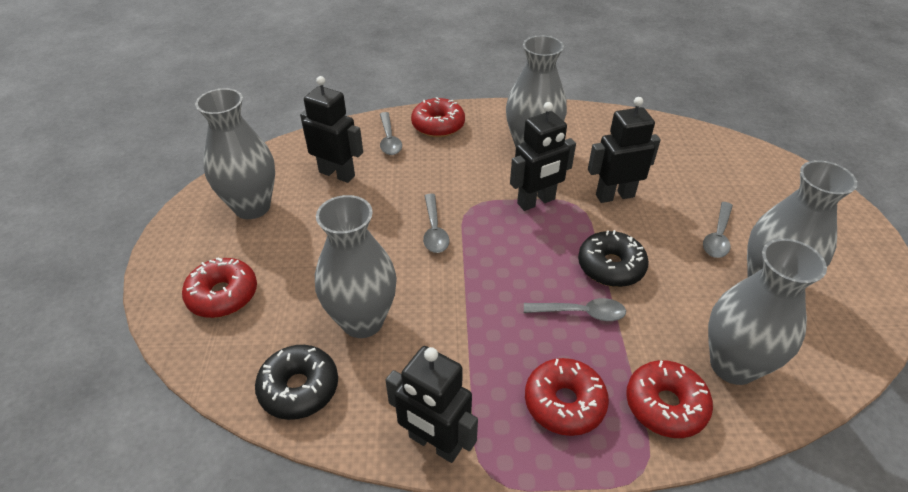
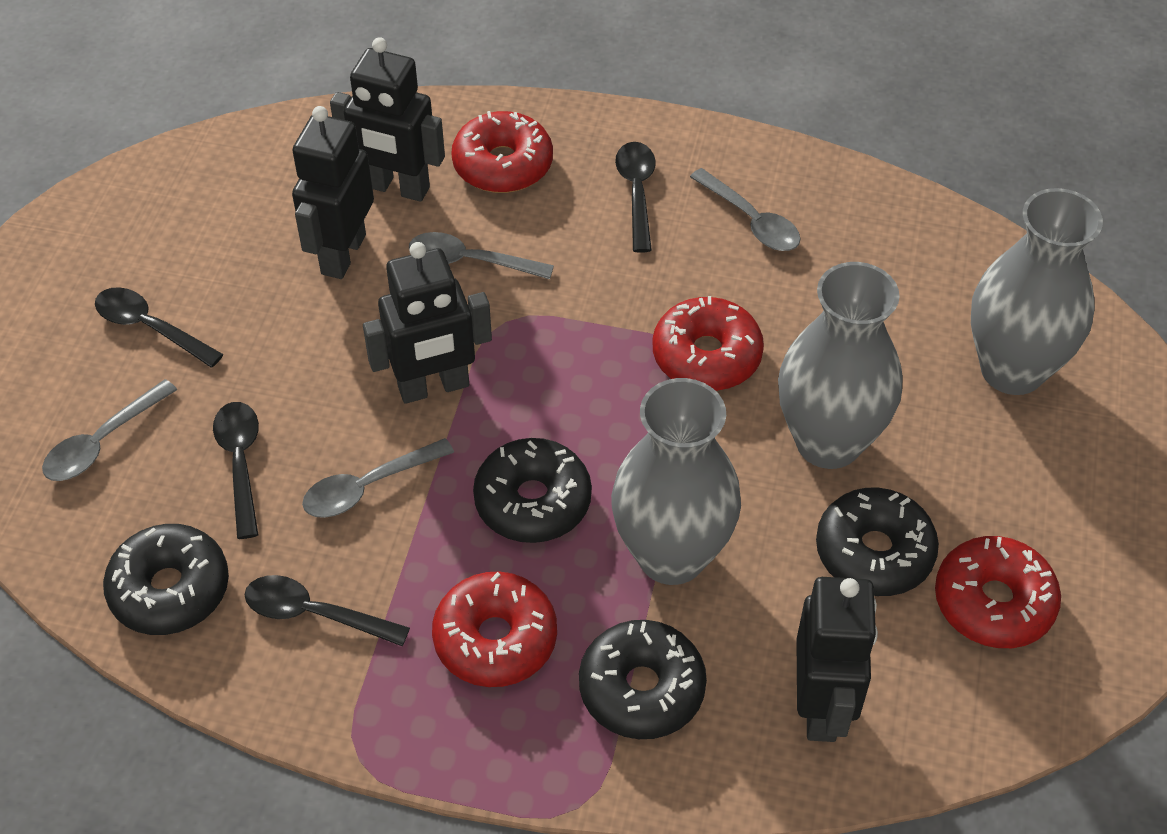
black donut: [255,345,338,420] [578,230,649,287] = 2 -> [103,524,229,635] [473,438,592,543] [579,620,707,739] [816,488,939,596] = 4
black spoon: none = 0 -> [95,287,224,368] [213,402,259,539] [245,575,410,646] [615,142,656,253] = 4
grey vase: [195,88,275,219] [315,195,397,338] [506,35,567,147] [708,238,827,385] [747,160,857,277] = 5 -> [611,378,741,585] [778,262,902,469] [971,188,1103,395] = 3

